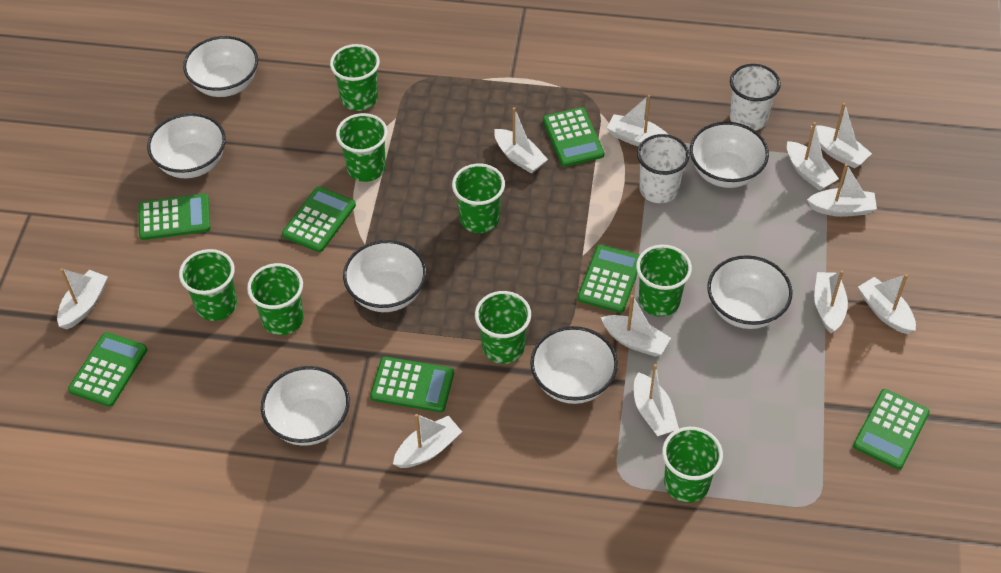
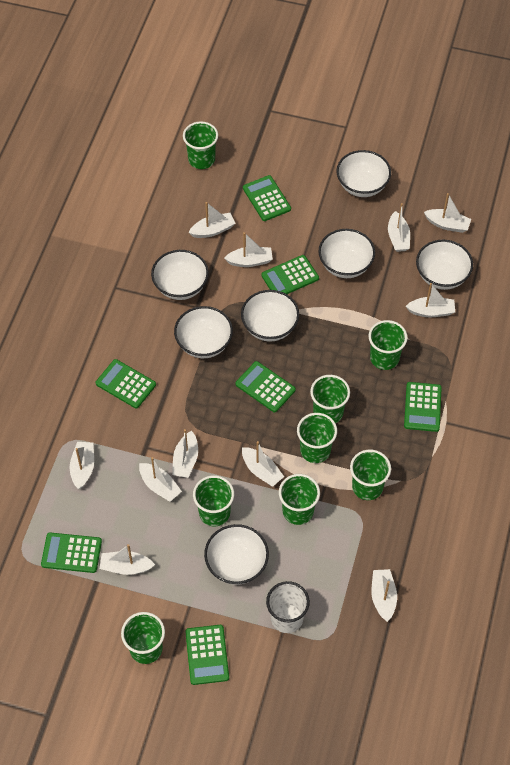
white cup: [637,134,690,203] [730,64,781,131] = 2 -> [266,581,310,633] = 1

